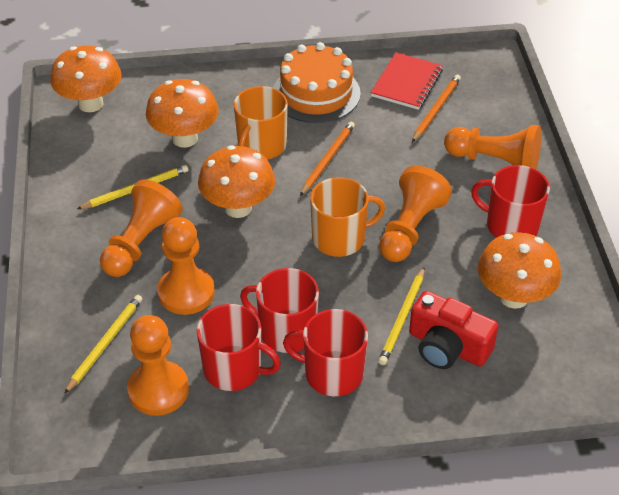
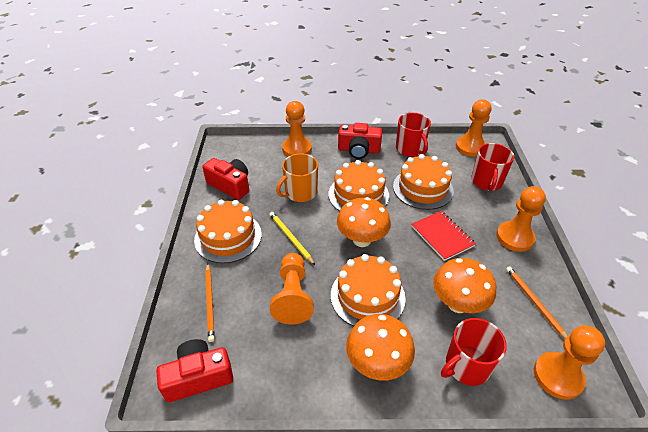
orange cake: [273,42,361,123] = 1 -> [194,200,262,263] [329,160,389,211] [331,254,406,326] [393,154,454,210] = 4
orange mug: [234,86,288,160] [310,177,385,257] = 2 -> [276,153,318,202] = 1
orange mushroom: [50,46,122,112] [146,79,219,148] [198,145,275,218] [478,232,561,309] = 4 -> [337,197,391,247] [346,314,415,381] [433,258,496,313] = 3
red camera: [409,291,498,369] = 1 -> [156,339,233,402] [202,158,249,200] [338,123,382,159] = 3
red mug: [197,304,281,391] [240,268,319,353] [283,309,368,396] [471,165,550,238] = 4 -> [396,113,431,157] [441,318,507,386] [471,143,514,191] = 3
yellow pencil: [64,295,143,394] [77,165,188,209] [378,267,425,365] = 3 -> [270,212,315,265] = 1

